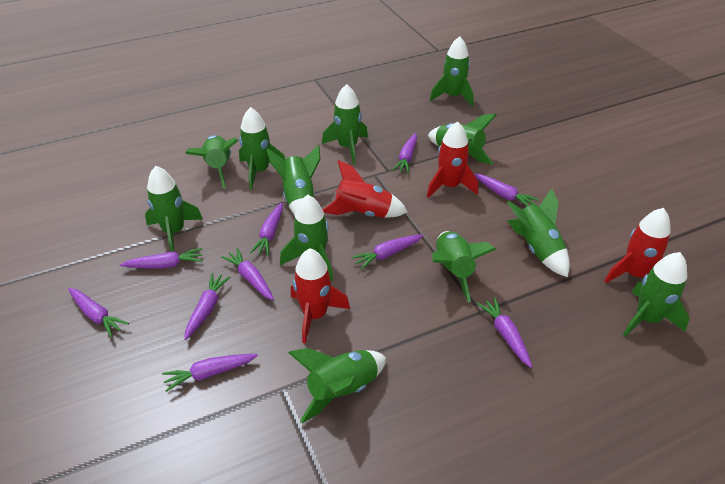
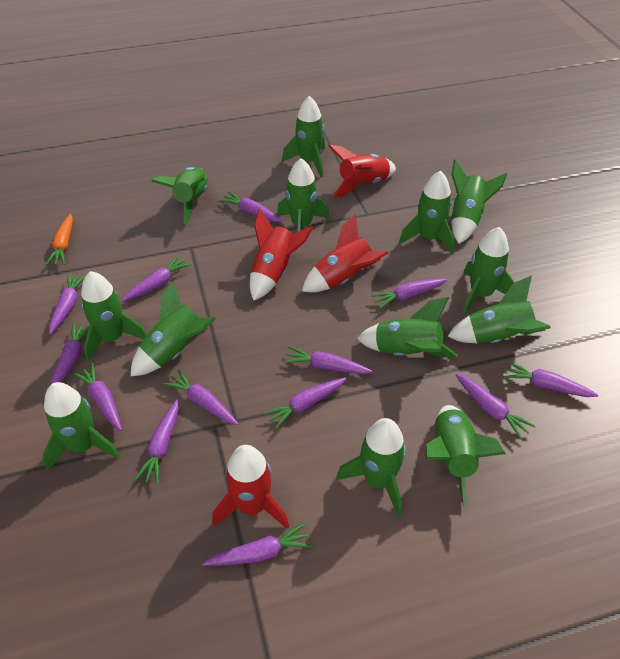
green rocket: [145,166,203,252] [186,135,238,189] [239,107,285,190] [266,144,320,215] [280,195,333,281] [288,348,386,423] [322,84,368,164] [428,114,496,165] [430,36,474,106] [431,231,496,302] [507,189,570,277] [623,252,690,337] = 12 -> [42,382,120,471] [81,271,147,362] [131,281,216,376] [151,167,207,225] [277,158,330,232] [282,96,325,177] [336,418,406,516] [357,297,458,357] [399,171,455,254] [425,405,506,507] [448,275,551,344] [451,160,507,244] [462,227,515,314] = 13
orange carrot: none = 0 -> [46,214,73,265] = 1
purple carrot: [68,288,129,337] [120,248,203,269] [162,354,258,392] [184,273,230,340] [221,248,274,300] [250,203,283,256] [351,234,423,270] [392,133,417,174] [474,174,539,207] [477,297,532,368] = 10 -> [49,273,87,335] [50,322,89,385] [73,363,122,431] [121,255,191,302] [135,399,179,484] [163,370,239,425] [202,523,313,566] [219,192,283,222] [263,377,347,429] [283,346,373,374] [371,278,447,309] [456,374,536,440] [504,361,598,397] = 13

